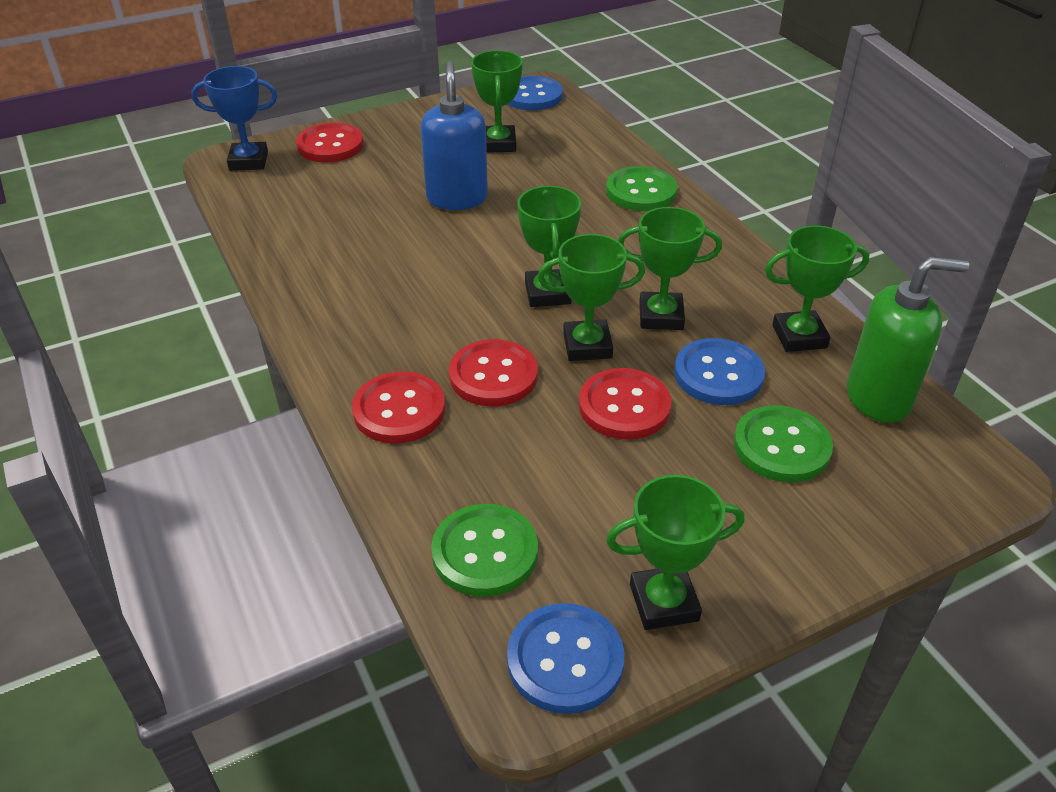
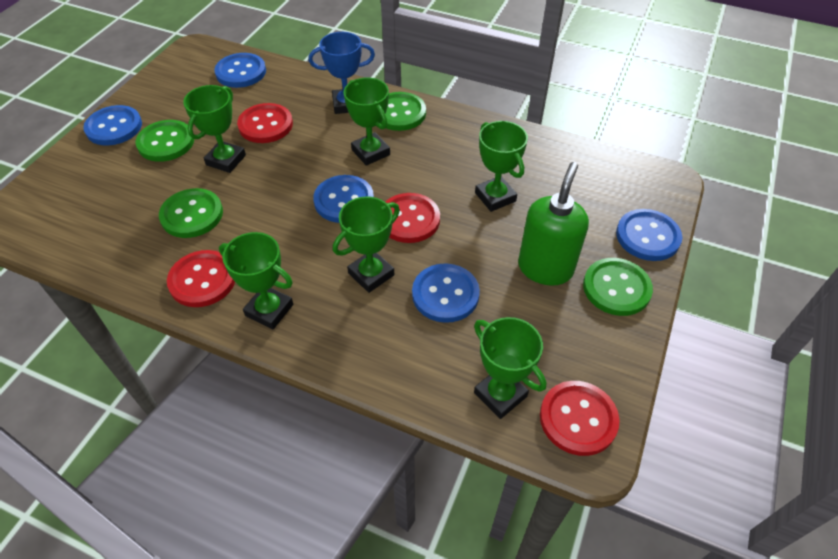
blue button: [507,75,563,110] [507,603,624,714] [674,338,765,405] = 3 -> [83,105,142,146] [214,53,266,88] [313,175,374,223] [412,263,480,323] [616,209,682,261] = 5
blue soap dispenser: [421,61,488,210] = 1 -> none = 0
green button: [431,504,538,597] [606,166,678,211] [734,405,833,482] = 3 -> [136,120,194,162] [159,188,223,238] [380,92,426,131] [583,258,653,316] = 4

